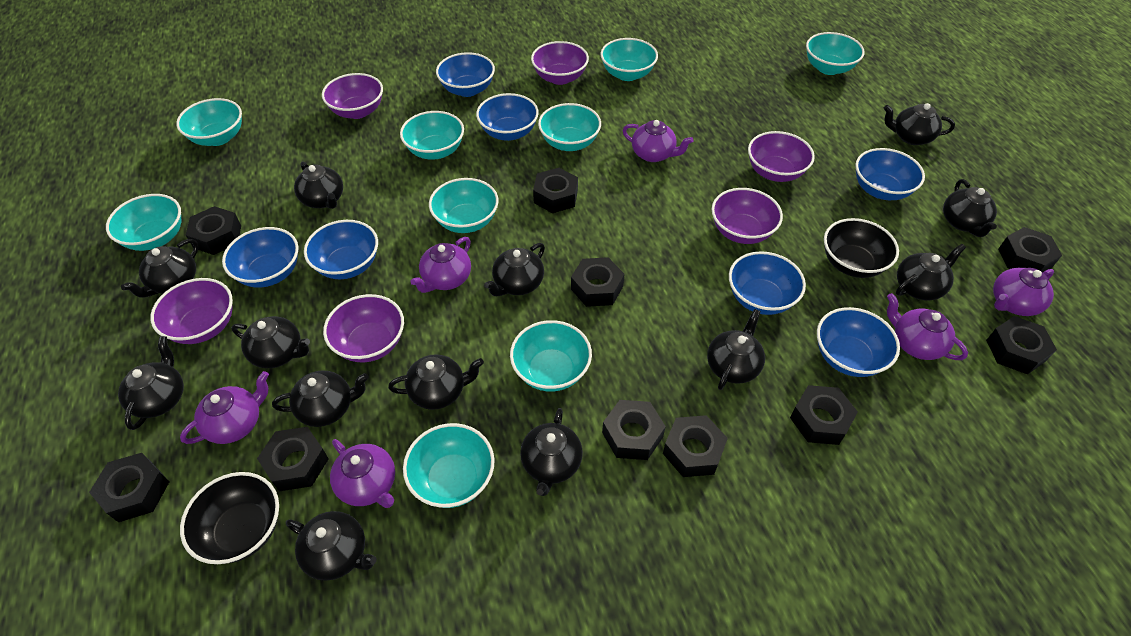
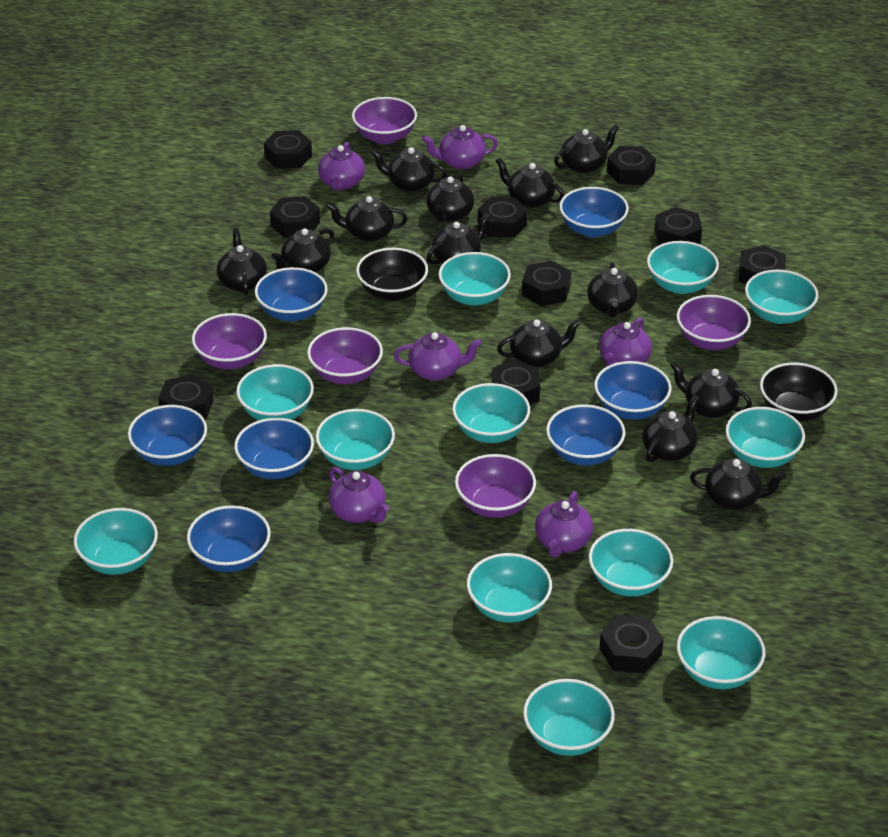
purple bowl: [150,278,233,344] [322,73,383,119] [323,294,404,362] [531,41,589,85] [712,188,783,244] [748,131,815,182] = 6 -> [192,313,267,369] [307,327,383,384] [352,97,417,144] [455,454,536,518] [677,295,751,350] = 5
turquoise bowl: [106,194,181,251] [176,98,242,146] [400,111,464,160] [403,423,495,508] [429,178,499,233] [510,320,592,391] [538,103,601,151] [601,38,658,81] [806,32,864,75] = 9 -> [74,508,158,575] [236,364,314,420] [316,409,395,470] [438,252,511,306] [452,383,530,443] [467,553,552,622] [523,679,615,756] [589,529,673,597] [647,241,719,294] [677,616,765,689] [725,407,805,468] [745,269,818,324] = 12

